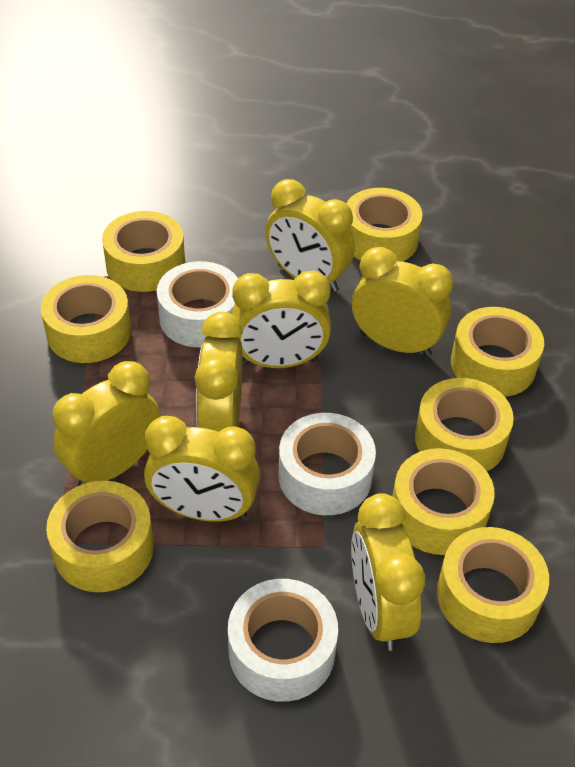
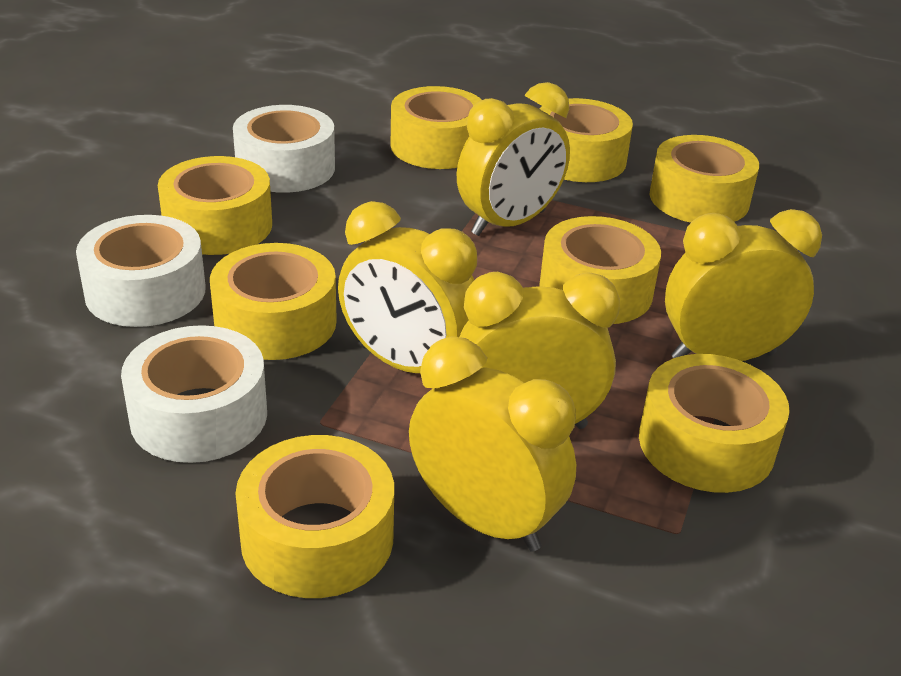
yellow clock: [52,361,160,486] [144,416,260,522] [195,312,243,432] [231,271,331,368] [265,179,355,292] [351,493,425,651] [352,247,453,357] = 7 -> [338,201,477,373] [409,337,576,552] [457,82,570,236] [459,272,620,429] [665,209,822,361] = 5

